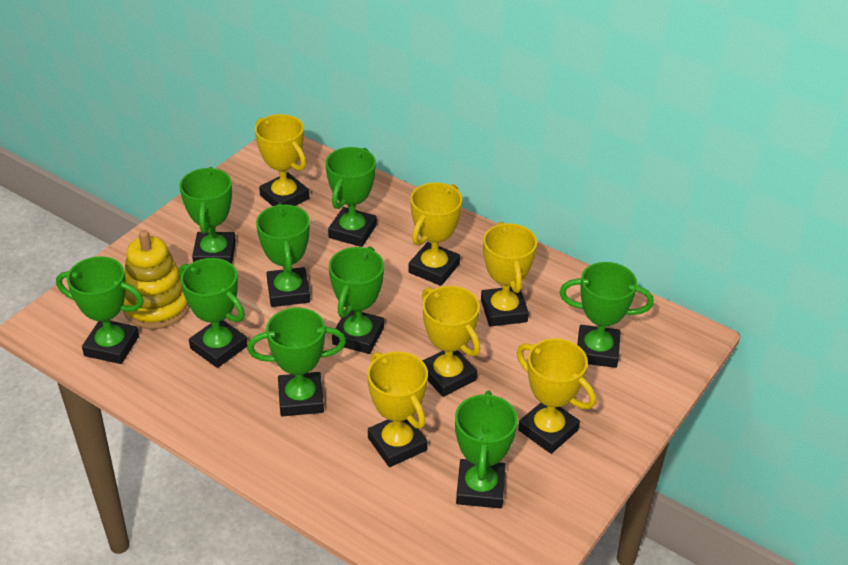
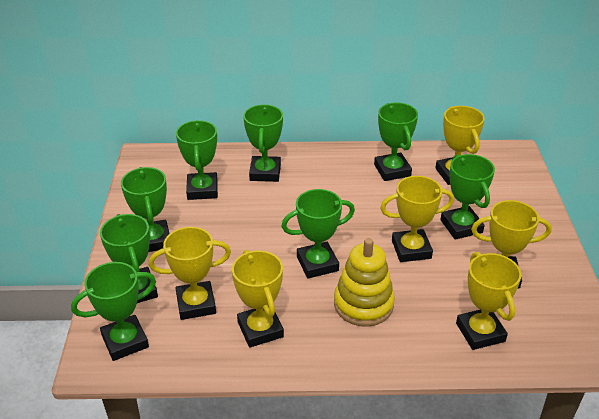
green trophy: [56,256,144,364] [179,258,248,368] [180,167,236,264] [247,308,346,416] [256,203,310,307] [325,147,377,247] [329,246,384,354] [455,391,518,509] [559,262,654,368] = 9 -> [71,262,156,361] [100,214,158,303] [121,167,170,252] [176,120,218,200] [243,104,283,182] [281,189,355,278] [374,103,418,181] [440,154,495,240] = 8

